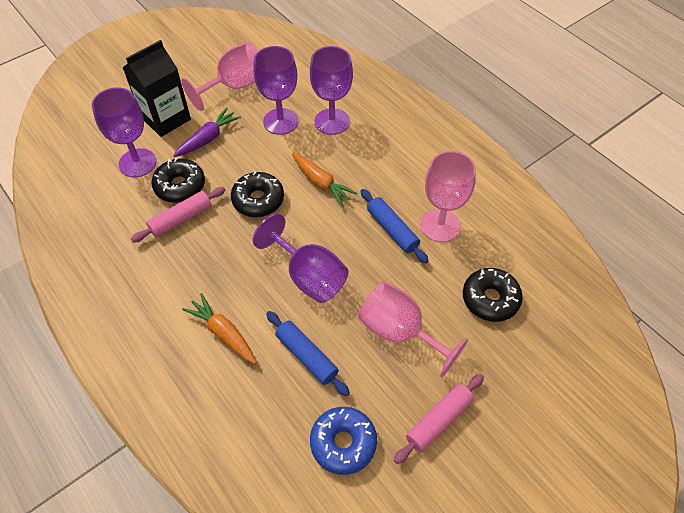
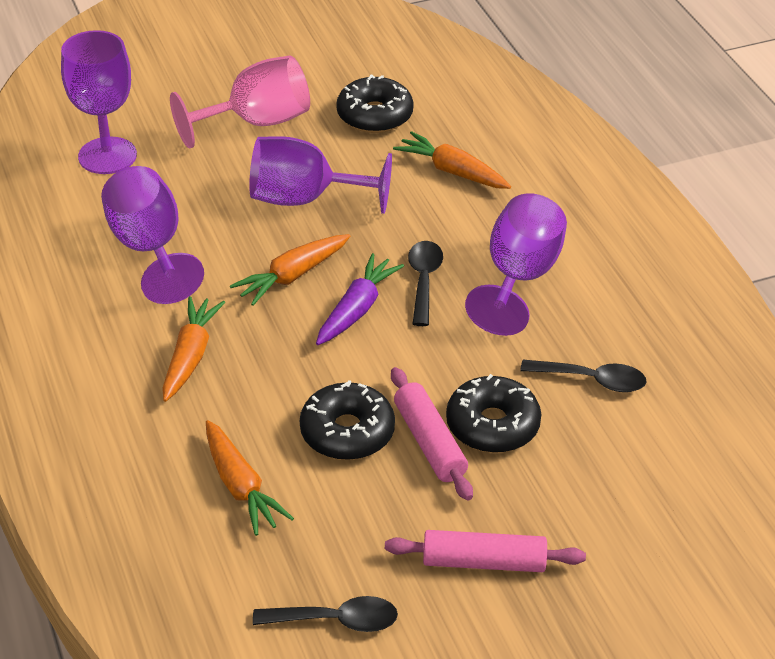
black carton: [122,40,191,137] = 1 -> none = 0
black spoon: none = 0 -> [253,596,398,632] [408,241,443,326] [520,360,646,392] = 3
blue donut: [310,407,377,475] = 1 -> none = 0
blue rolling pin: [266,311,350,396] [360,189,429,263] = 2 -> none = 0
orange carrot: [182,293,257,364] [292,153,357,206] = 2 -> [162,296,225,402] [206,420,294,536] [230,234,350,306] [393,131,511,189] = 4
pink goblet: [181,42,258,111] [358,281,468,377] [420,151,476,242] = 3 -> [170,55,310,149] = 1

